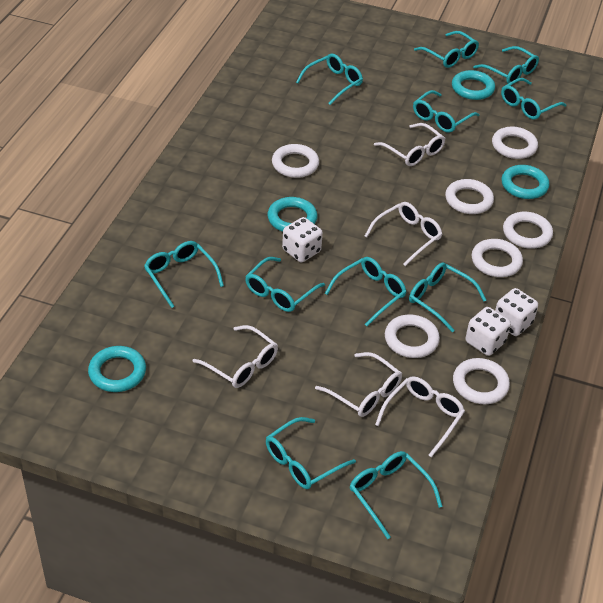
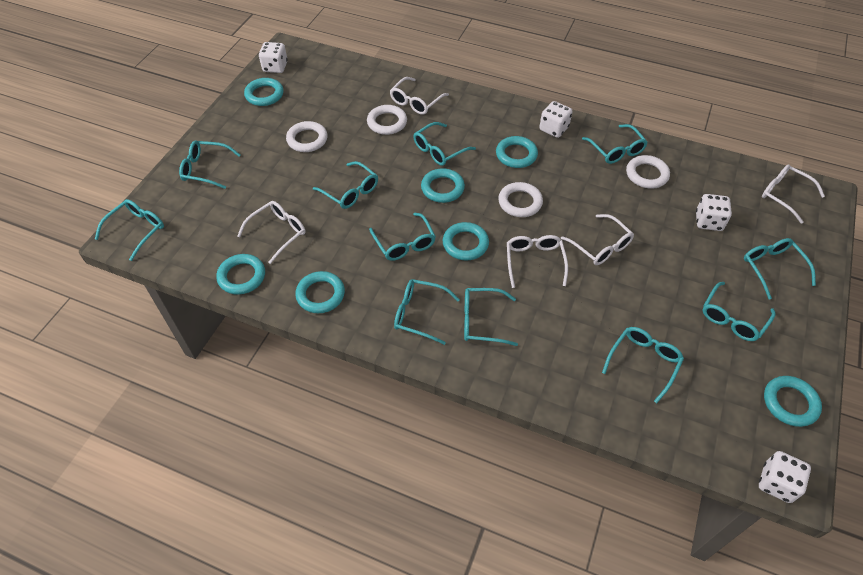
turquoise ring: [88,346,146,392] [268,197,318,232] [452,70,495,100] [501,165,549,199] = 4 -> [216,254,265,294] [244,78,284,106] [295,271,345,313] [421,168,465,203] [443,222,489,260] [496,136,538,168] [764,376,822,427] = 7
white dice: [282,217,323,262] [465,307,511,356] [495,288,538,336] = 3 -> [259,42,287,73] [539,101,573,138] [696,194,732,231] [759,451,811,503] = 4
white ring: [272,144,319,178] [385,315,440,358] [445,179,494,214] [453,358,510,404] [472,239,523,277] [492,127,538,159] [503,212,553,249] = 7 -> [286,121,327,152] [367,105,407,135] [498,182,543,217] [626,155,670,189] = 4

